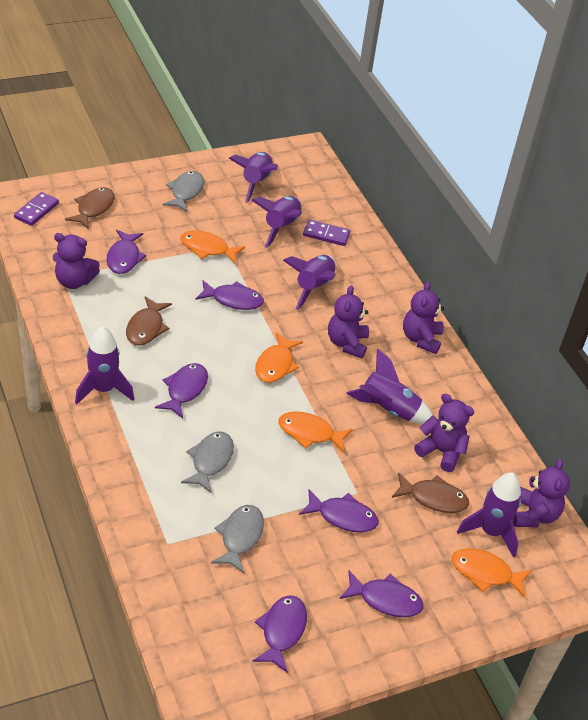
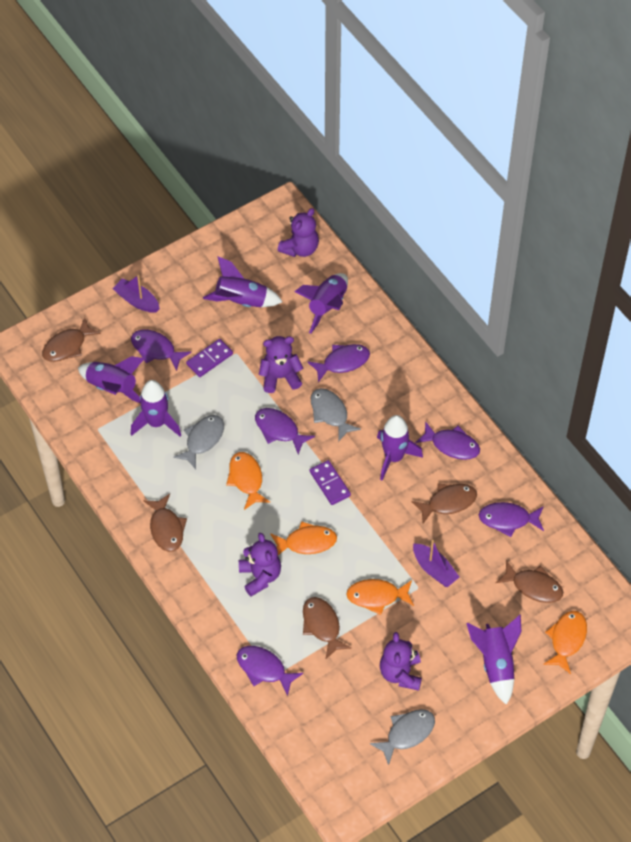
brown fish: [65,187,115,229] [126,296,172,346] [392,472,469,513] = 3 -> [42,317,101,362] [143,494,187,552] [303,597,352,660] [412,483,477,523] [495,560,563,603] = 5
purple boat: none = 0 -> [112,275,160,313] [413,540,459,587] = 2
purple teddy bear: [53,233,100,289] [328,285,369,359] [403,281,444,354] [414,394,474,472] [513,459,570,527] = 5 -> [239,533,281,596] [259,336,303,393] [278,208,319,257] [380,632,422,691] = 4

